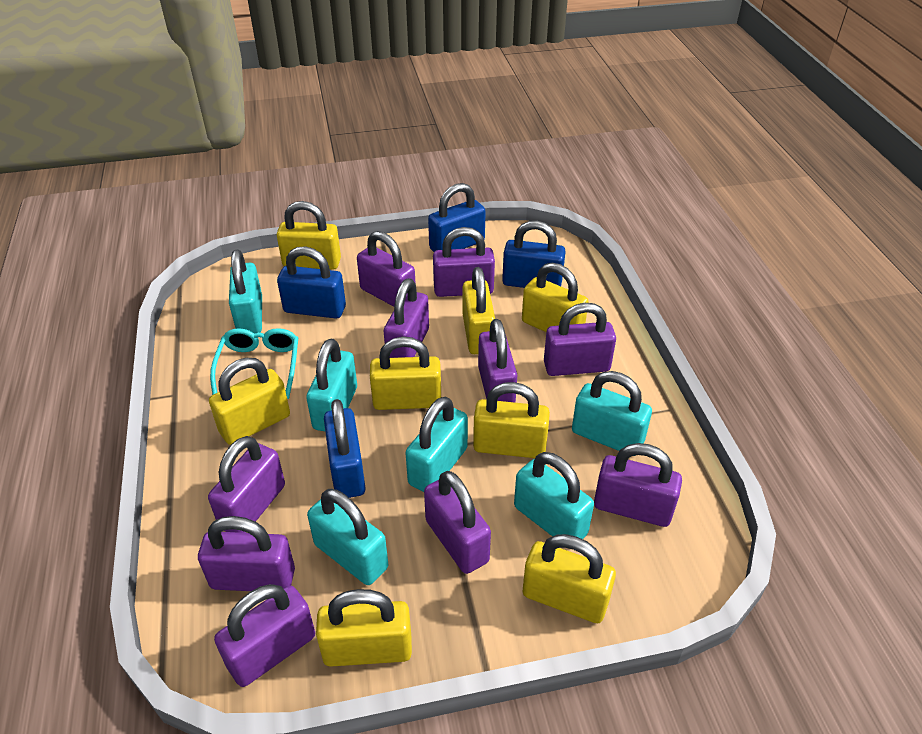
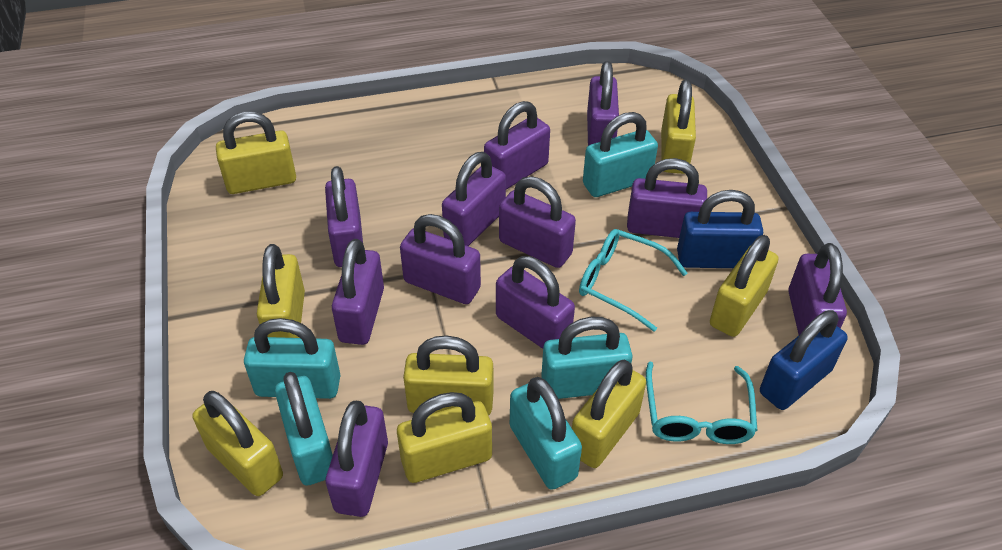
blue padlock: [277,246,346,319] [324,399,366,498] [428,183,486,252] [502,221,566,288] = 4 -> [677,190,763,268] [760,310,848,410] = 2
purple padlock: [198,516,295,591] [208,436,285,533] [214,584,315,687] [357,231,416,307] [384,278,429,358] [424,471,491,574] [433,227,495,297] [478,319,517,403] [544,303,616,376] [594,443,682,527] = 10 -> [325,166,363,267] [326,401,388,517] [332,239,384,345] [400,214,481,304] [442,152,506,246] [484,101,550,190] [496,256,575,349] [499,176,576,268] [587,61,619,146] [627,158,707,238] [788,243,847,335] = 11
turquoise glasses: [210,328,298,399] = 1 -> [579,229,687,332] [646,362,757,444] = 2
turquoise padlock: [229,250,262,334] [306,338,357,431] [307,489,388,585] [405,397,468,492] [514,452,594,539] [572,371,652,451] = 6 -> [244,318,340,399] [275,372,333,486] [510,377,582,490] [541,317,633,399] [583,112,658,197] = 5

